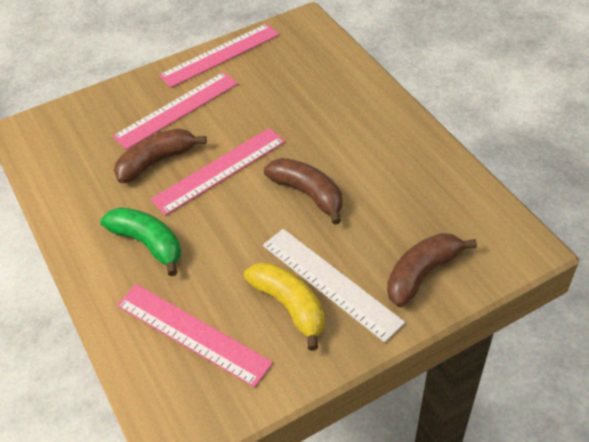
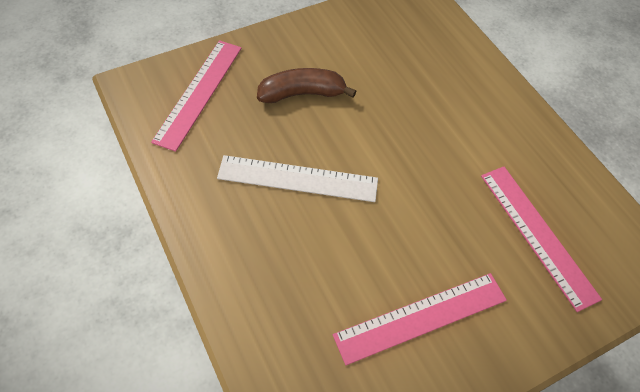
brown banana: [114,128,207,183] [264,158,342,225] [387,233,477,307] = 3 -> [257,68,356,103] = 1
green banana: [100,207,181,276] = 1 -> none = 0
pink ruler: [112,72,238,150] [117,284,273,388] [150,128,285,216] [159,24,279,88] = 4 -> [151,40,242,152] [333,273,507,365] [481,167,602,312] = 3
yellow banana: [244,262,324,351] = 1 -> none = 0

